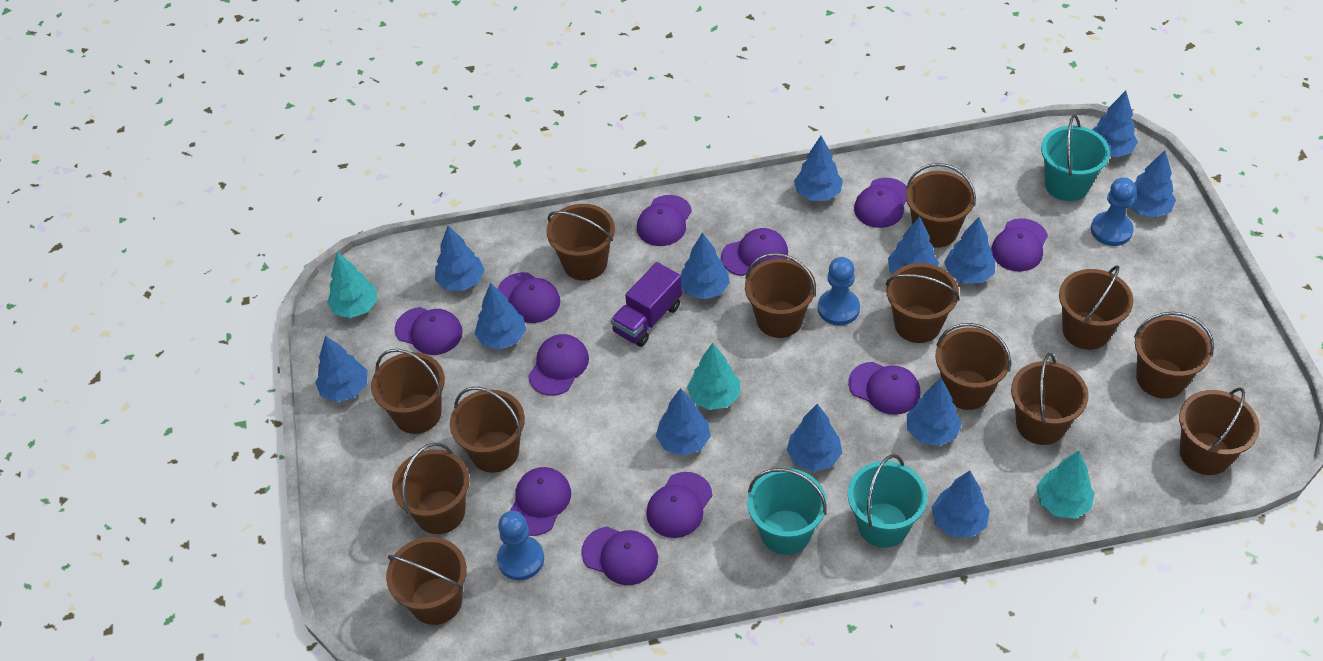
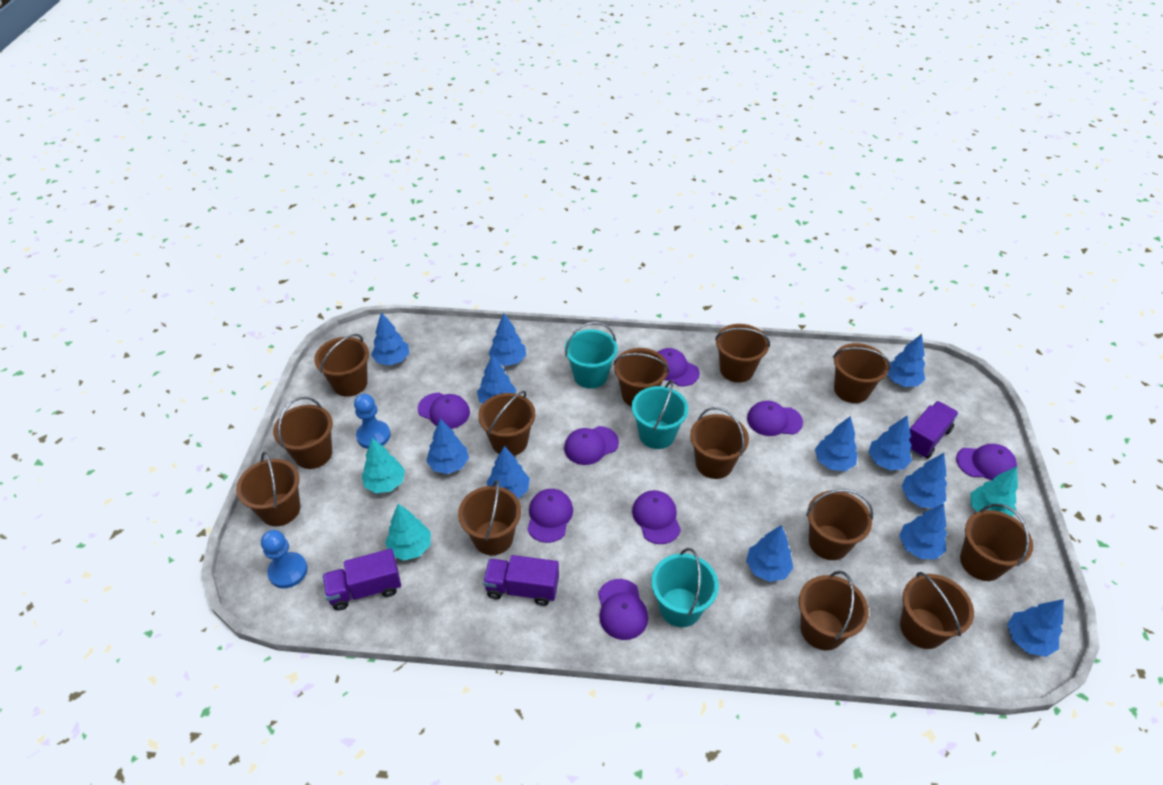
blue pawn: [497,511,544,580] [818,257,860,325] [1091,177,1136,246] = 3 -> [261,530,308,588] [354,394,391,449] = 2
blue tree: [315,335,367,402] [435,226,484,291] [475,283,526,350] [656,388,711,456] [681,232,730,300] [787,404,842,472] [794,136,843,201] [888,216,939,274] [907,378,962,446] [932,470,990,538] [944,217,995,284] [1092,91,1138,157] [1131,150,1176,218] = 13 -> [371,313,409,365] [426,419,469,474] [477,354,516,404] [487,446,530,499] [488,313,526,366] [746,525,793,582] [815,416,858,471] [869,416,912,470] [887,334,925,387] [899,503,947,559] [901,453,947,508] [1007,599,1064,657] = 12
purple cap: [395,307,463,355] [498,272,560,323] [510,467,571,536] [528,334,589,396] [581,527,658,585] [637,195,692,246] [646,472,712,538] [721,228,788,276] [848,362,920,415] [854,178,907,228] [991,219,1048,271] = 11 -> [418,393,470,429] [527,489,573,543] [564,426,619,465] [598,579,648,640] [632,490,681,544] [658,348,700,386] [747,401,803,436] [956,444,1017,481] = 8
purple truck: [611,262,682,347] = 1 -> [323,549,401,610] [483,555,559,606] [909,401,959,459] = 3

